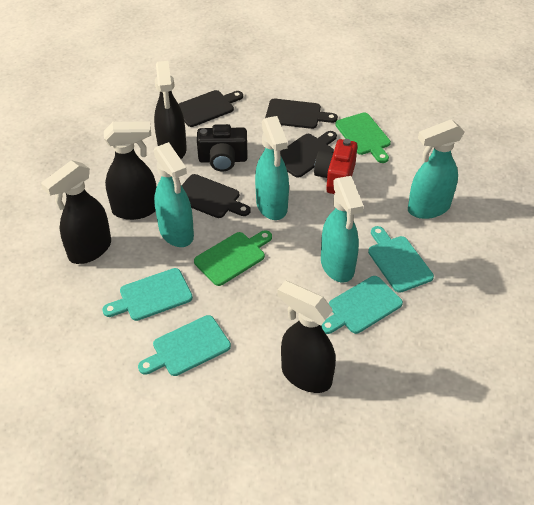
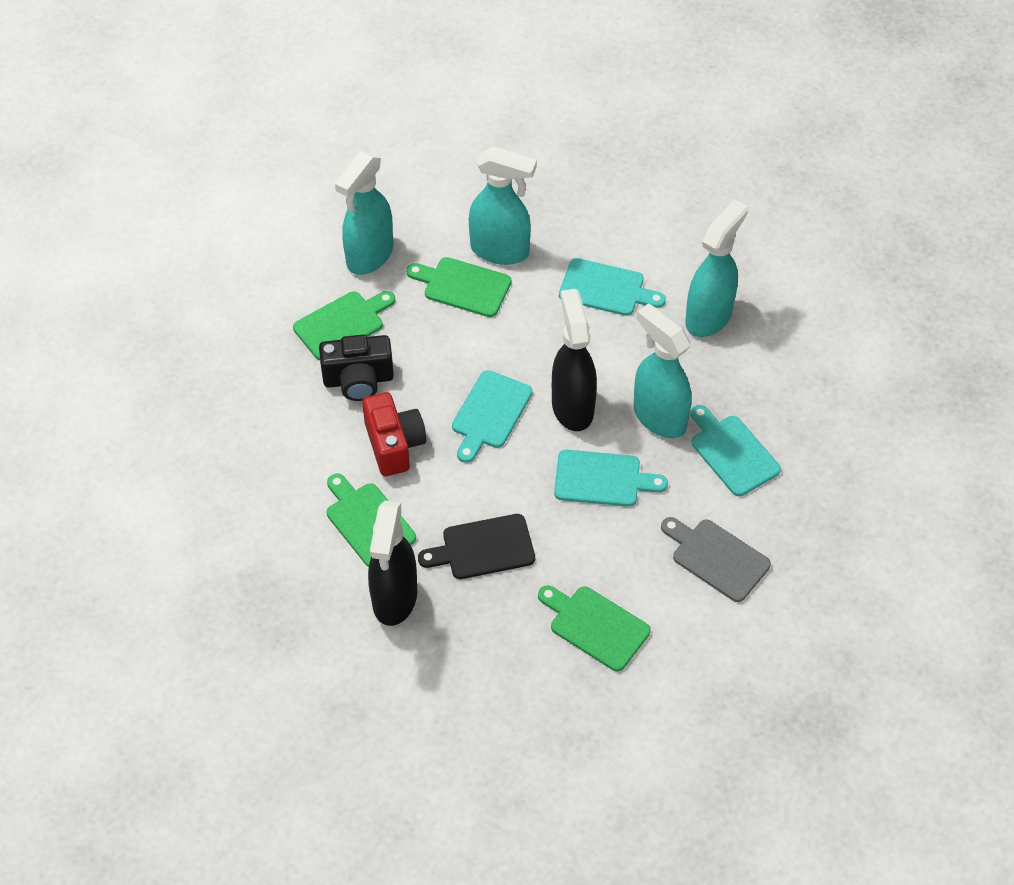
black cutting board: [179,90,243,127] [181,174,251,218] [265,99,338,129] [280,131,337,178] = 4 -> [418,514,535,579] = 1
black spray bottle: [41,160,111,264] [104,122,157,220] [154,61,187,159] [277,280,336,393] = 4 -> [368,501,417,626] [552,289,597,431] = 2
green cutting board: [194,230,272,286] [335,113,391,163] = 2 -> [293,291,395,360] [327,474,416,567] [406,257,511,317] [538,585,651,671] = 4
grey cutting board: none = 0 -> [661,517,771,602] = 1

